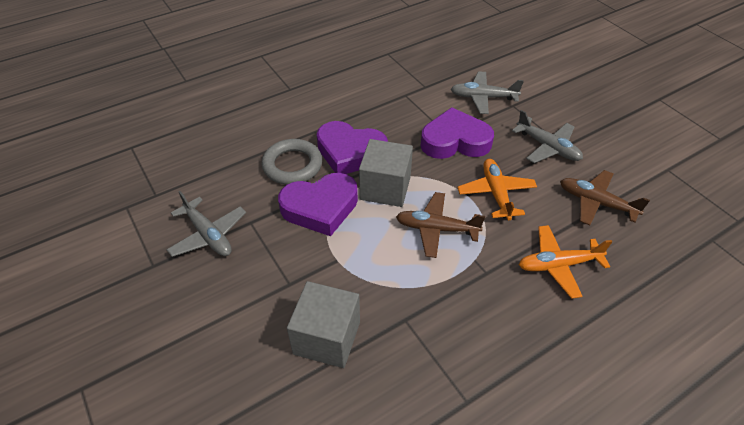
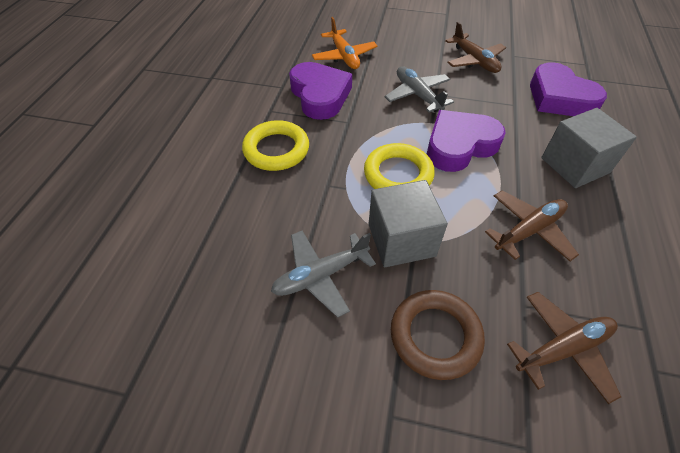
brown plane: [396,192,485,258] [560,170,650,225] = 2 -> [445,22,506,73] [485,191,579,261] [507,292,621,404] = 3
brown ring: none = 0 -> [391,290,485,380] = 1
grey plane: [166,191,246,257] [451,71,524,114] [512,110,583,163] = 3 -> [271,231,376,318] [385,66,454,112] = 2
grey ring: [261,139,322,185] = 1 -> none = 0
orange plane: [457,159,537,220] [519,225,612,299] = 2 -> [312,17,378,69] = 1
yellow ring: none = 0 -> [242,120,309,171] [364,143,435,189] = 2

